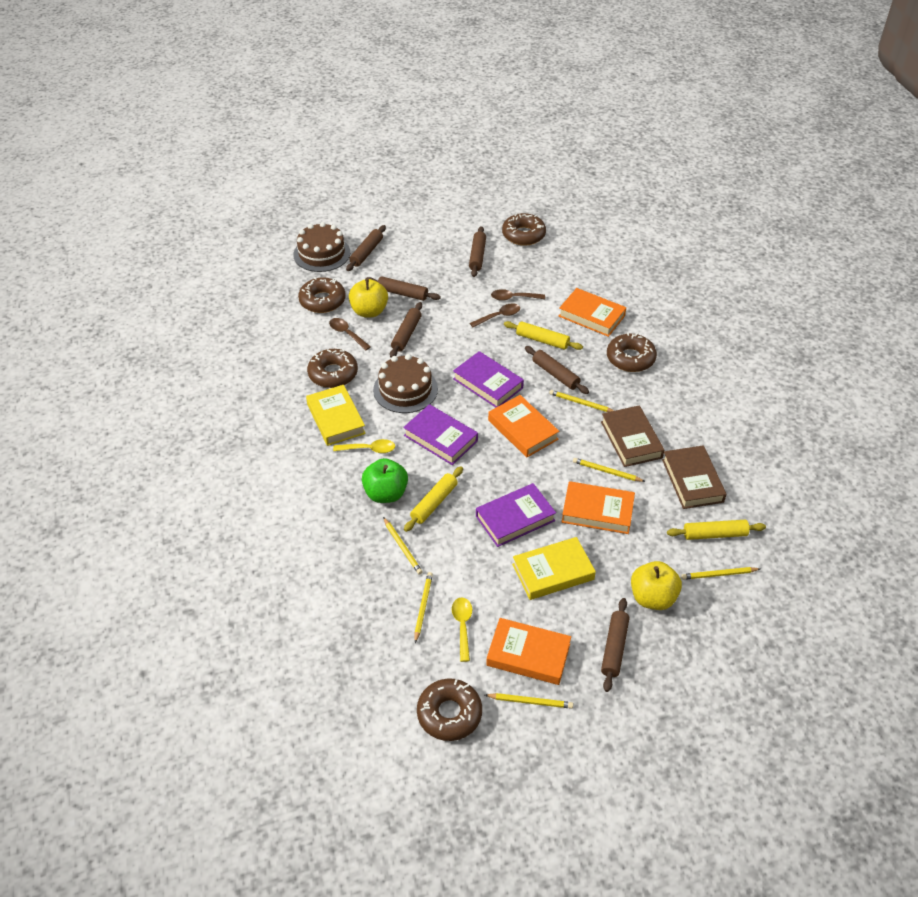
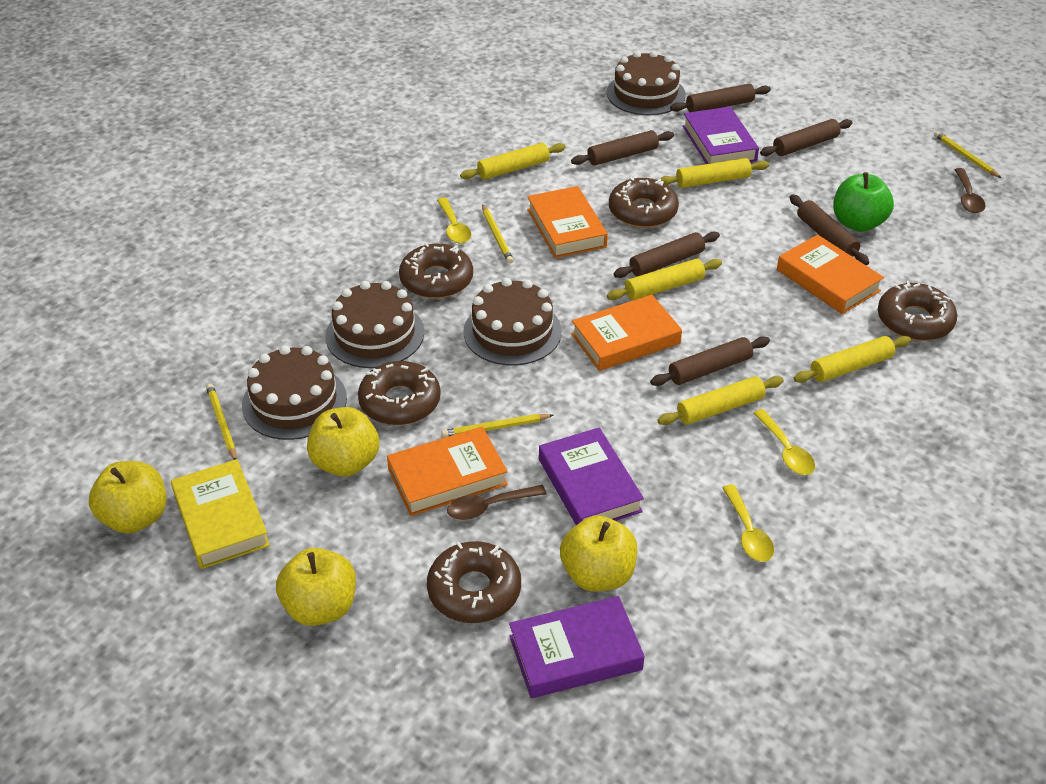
brown book: [601,405,664,467] [662,445,727,509] = 2 -> none = 0
brown cake: [293,222,350,272] [373,354,438,413] = 2 -> [242,345,347,440] [326,281,424,368] [463,278,562,366] [607,51,686,115] = 4
brown spoon: [329,318,371,350] [470,303,520,327] [491,289,545,301] = 3 -> [447,485,547,520] [954,168,985,213] = 2
yellow apple: [349,279,388,317] [631,561,682,610] = 2 -> [89,461,167,534] [276,548,356,626] [307,407,379,477] [560,516,637,591] = 4
yellow book: [306,385,366,446] [512,537,596,600] = 2 -> [171,459,270,569] = 1
yellow pencil: [383,517,423,574] [414,572,433,643] [485,693,573,709] [549,390,614,412] [573,458,645,482] [681,567,760,580] = 6 -> [206,383,237,460] [441,414,553,438] [482,204,513,264] [934,131,1001,178] = 4
yellow rolling pin: [404,467,463,532] [504,321,583,350] [667,520,766,540] = 3 -> [460,143,566,180] [607,259,722,300] [657,376,784,425] [658,158,769,188] [794,336,911,383] = 5
yellow spoon: [333,439,395,453] [452,597,472,662] = 2 -> [437,197,471,244] [722,484,774,562] [753,409,815,475] = 3

